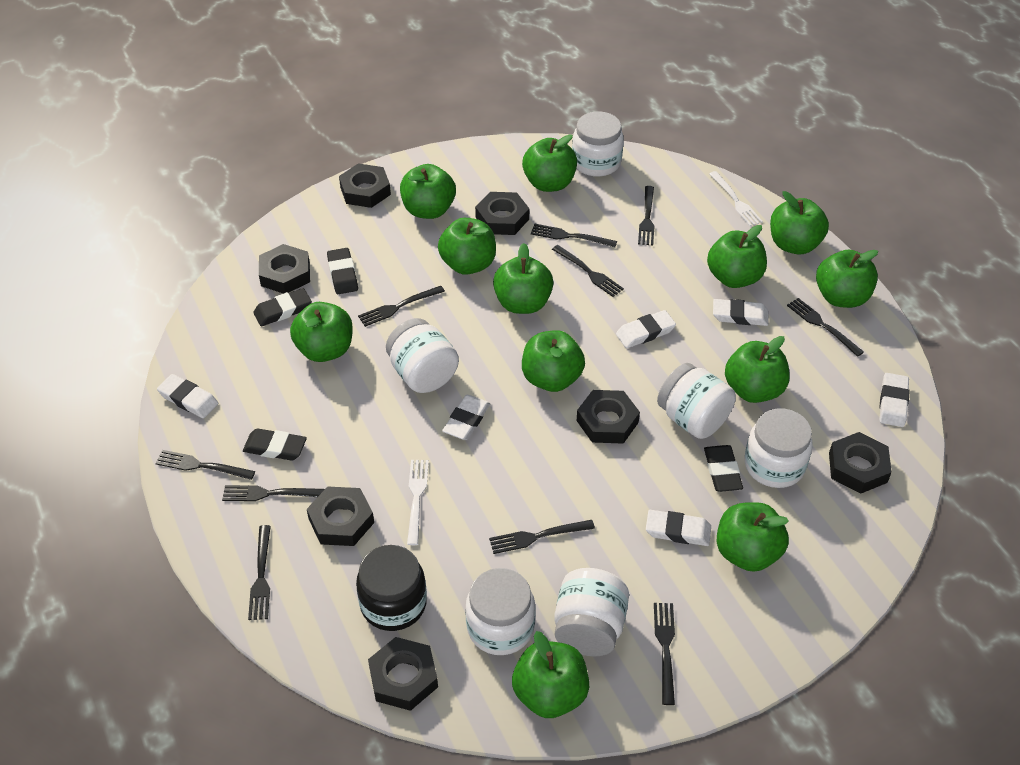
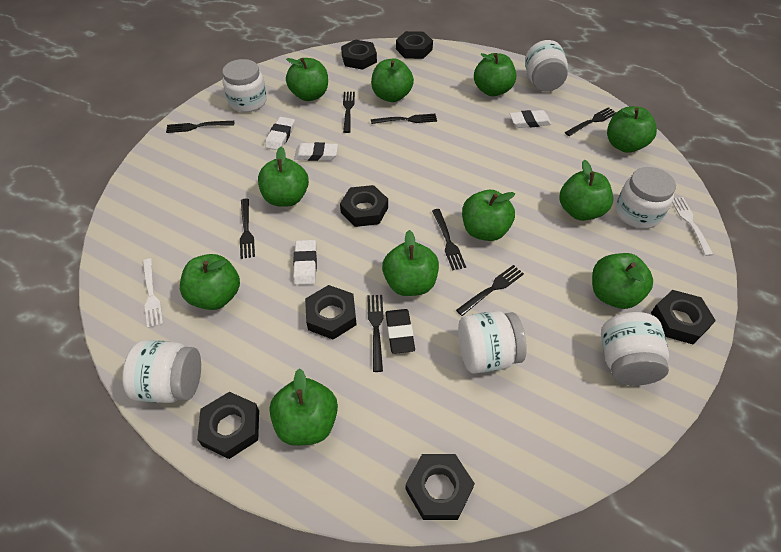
black eraser: [243,428,307,461] [253,288,312,326] [327,248,358,294] [704,445,743,492] = 4 -> [386,309,415,354] = 1
black fork: [155,450,255,480] [222,485,325,501] [248,525,271,620] [358,286,445,327] [489,520,595,554] [531,224,617,247] [552,245,624,297] [638,186,654,245] [654,603,675,705] [787,298,864,357] = 10 -> [166,121,234,133] [240,199,255,259] [343,92,355,133] [367,295,384,372] [371,114,437,124] [432,209,466,270] [456,265,524,316] [565,107,616,136] = 8
black jar: [356,545,427,631] = 1 -> none = 0
green apple: [290,302,353,362] [400,164,456,219] [438,218,496,275] [493,243,554,314] [512,631,589,718] [522,134,577,192] [522,330,585,392] [707,225,767,288] [717,502,789,572] [725,336,790,403] [770,191,829,254] [816,250,878,308] = 12 -> [180,254,240,310] [258,147,309,207] [269,368,338,446] [286,58,328,101] [371,59,414,102] [382,230,439,296] [462,190,515,241] [474,53,516,96] [560,160,613,221] [592,253,653,309] [607,106,657,153] = 11
white eraser: [157,374,218,418] [442,395,490,440] [616,310,676,348] [646,510,711,546] [713,299,769,326] [879,373,910,427] = 6 -> [265,117,295,150] [293,240,317,285] [294,142,338,161] [510,110,552,128] = 4

